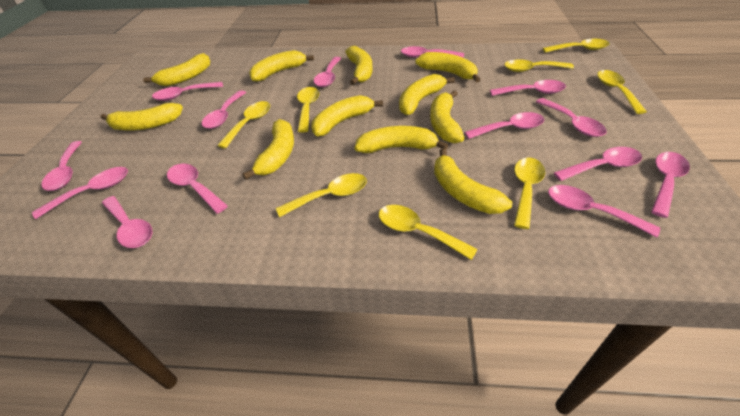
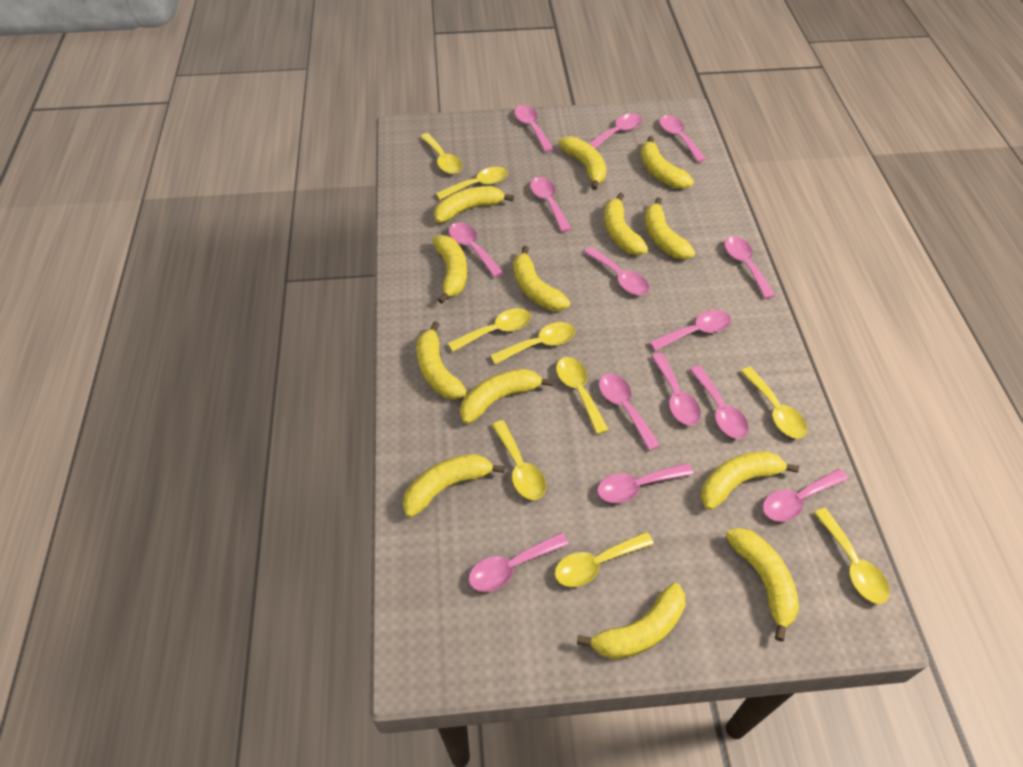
yellow banana: [101,103,183,131] [143,53,210,86] [242,119,294,180] [249,50,314,82] [311,95,383,137] [345,46,372,85] [355,126,448,153] [399,74,455,115] [415,52,481,83] [430,90,464,144] [434,148,512,214] = 11 -> [403,454,505,518] [416,321,467,400] [433,235,467,304] [434,186,514,223] [460,369,553,424] [513,246,570,311] [558,136,606,190] [577,583,685,659] [604,193,648,255] [641,136,694,189] [645,197,695,259] [701,451,799,510] [726,528,799,642] = 13
yellow spoon: [217,101,270,149] [276,173,367,217] [297,87,319,132] [379,205,478,260] [504,59,574,72] [514,158,545,229] [542,39,610,53] [597,70,647,114] = 8 -> [420,133,462,174] [436,167,508,200] [448,308,531,352] [490,322,575,364] [492,420,546,500] [555,532,654,587] [556,357,609,434] [741,367,807,439] [814,508,890,604] = 9

